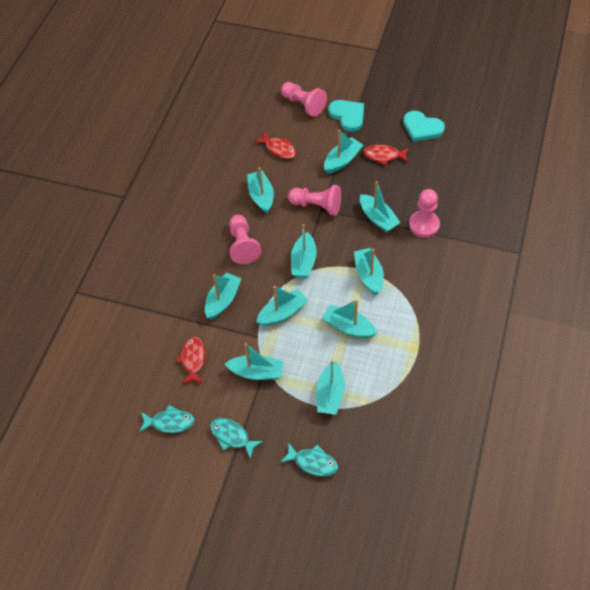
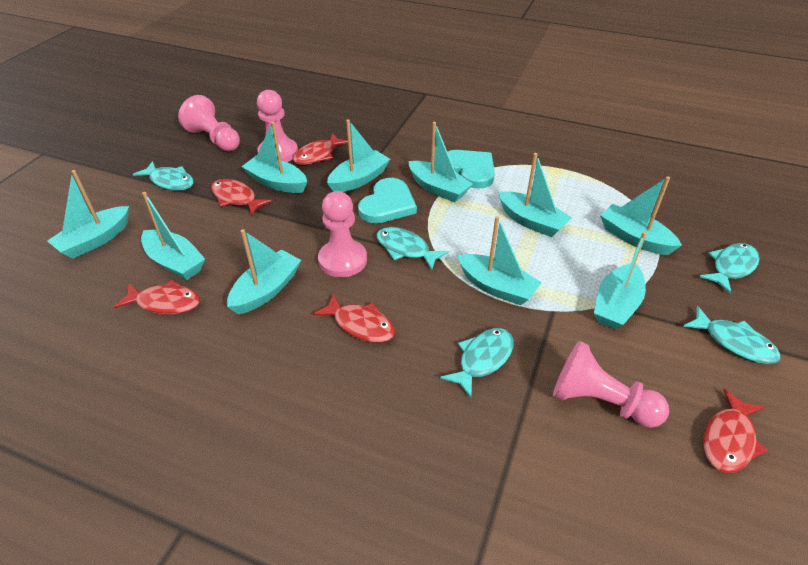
red fish: [176,337,206,384] [255,132,297,159] [363,145,409,165] = 3 -> [113,280,200,314] [211,179,272,216] [293,133,348,165] [313,293,395,343] [703,388,767,473] = 5
turquoise fish: [139,405,195,433] [210,418,263,459] [280,442,338,476] = 3 -> [133,161,194,191] [377,227,449,270] [440,328,514,398] [683,306,780,364] [700,243,759,294] = 5

